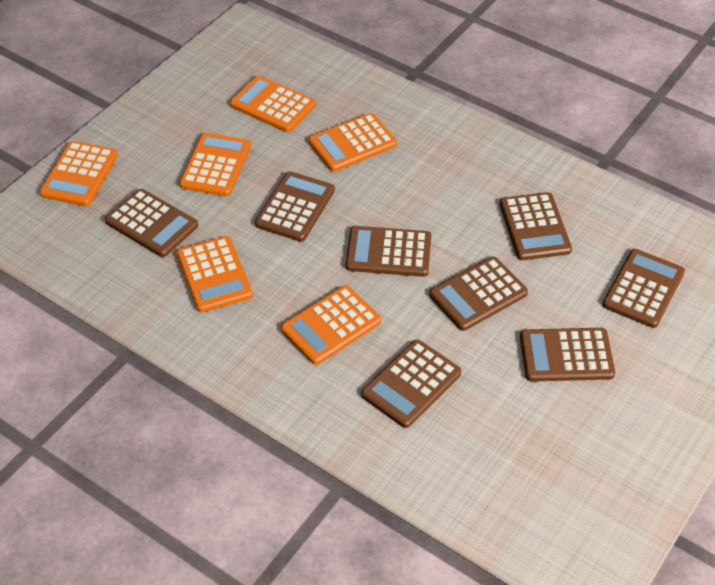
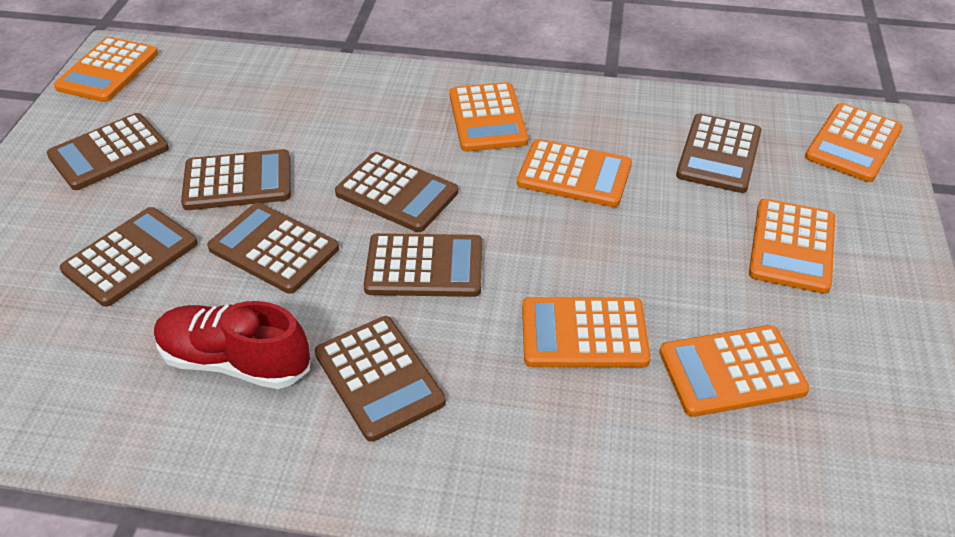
orange calculator: [40,141,118,206] [177,236,253,313] [179,132,251,196] [230,76,316,133] [281,285,381,365] [309,113,397,172] = 6 -> [54,37,158,102] [449,82,528,152] [517,139,632,207] [522,297,651,368] [659,325,810,417] [749,199,835,294] [805,103,903,182] = 7
red shoe: none = 0 -> [154,301,310,389] = 1

